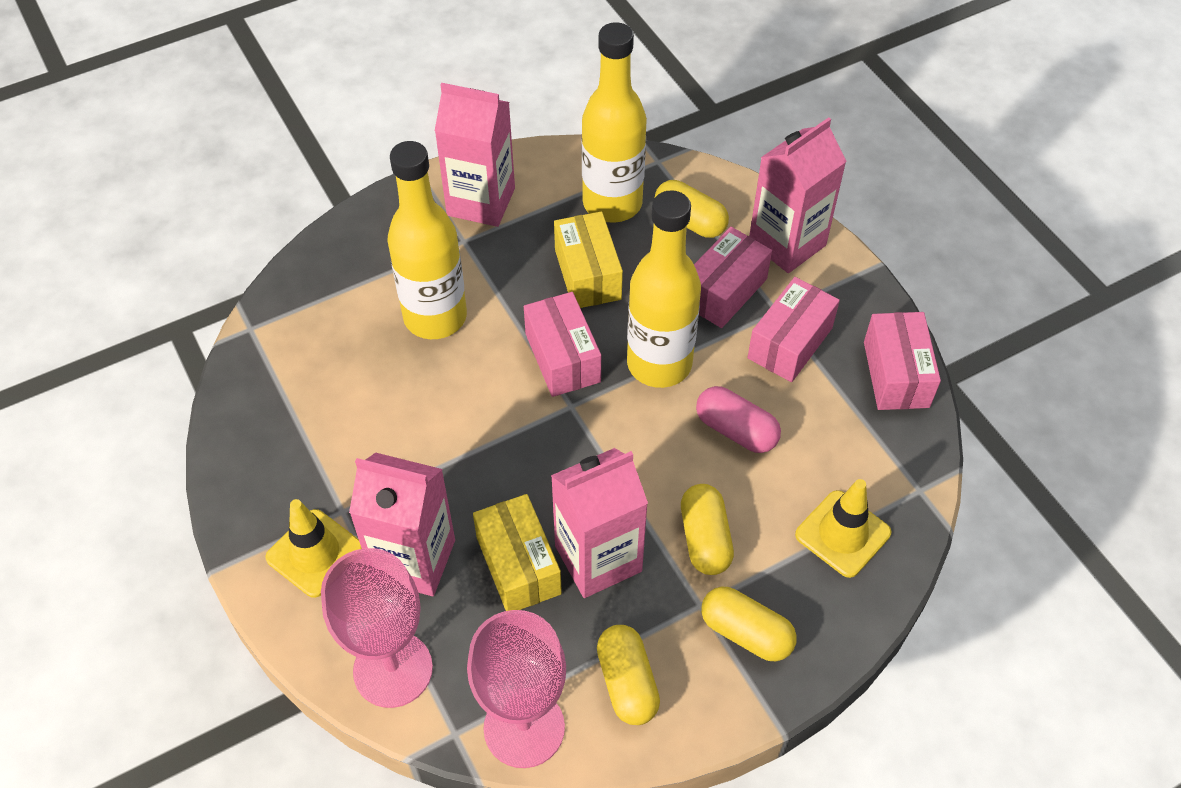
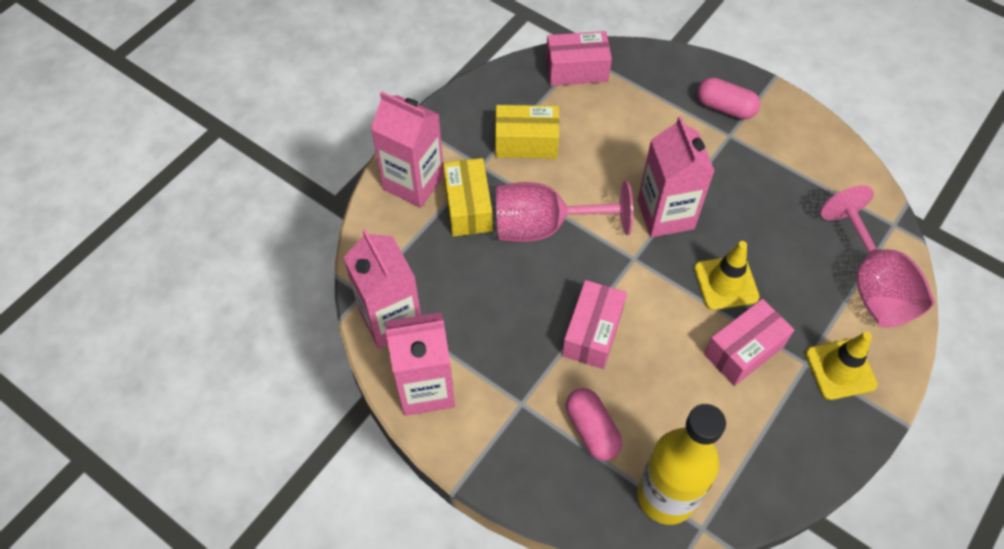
pink box: [524,292,601,397] [694,227,772,328] [747,277,840,382] [864,312,941,410] = 4 -> [546,31,612,86] [562,280,627,369] [704,299,794,386] = 3
pink capsule: [696,386,781,453] = 1 -> [566,388,622,461] [697,77,760,119] = 2
yellow bottle: [388,141,467,339] [582,22,647,223] [627,190,701,388] = 3 -> [637,404,726,525] = 1
yellow capsule: [597,625,660,725] [655,180,729,238] [681,484,734,575] [701,587,797,661] = 4 -> none = 0

